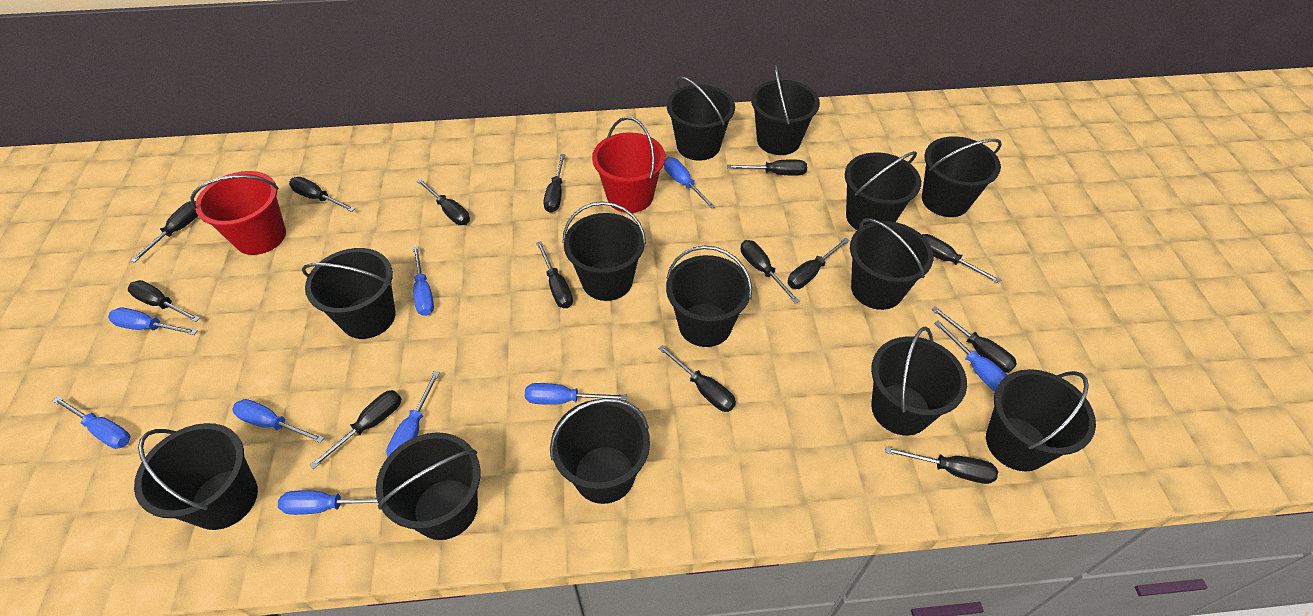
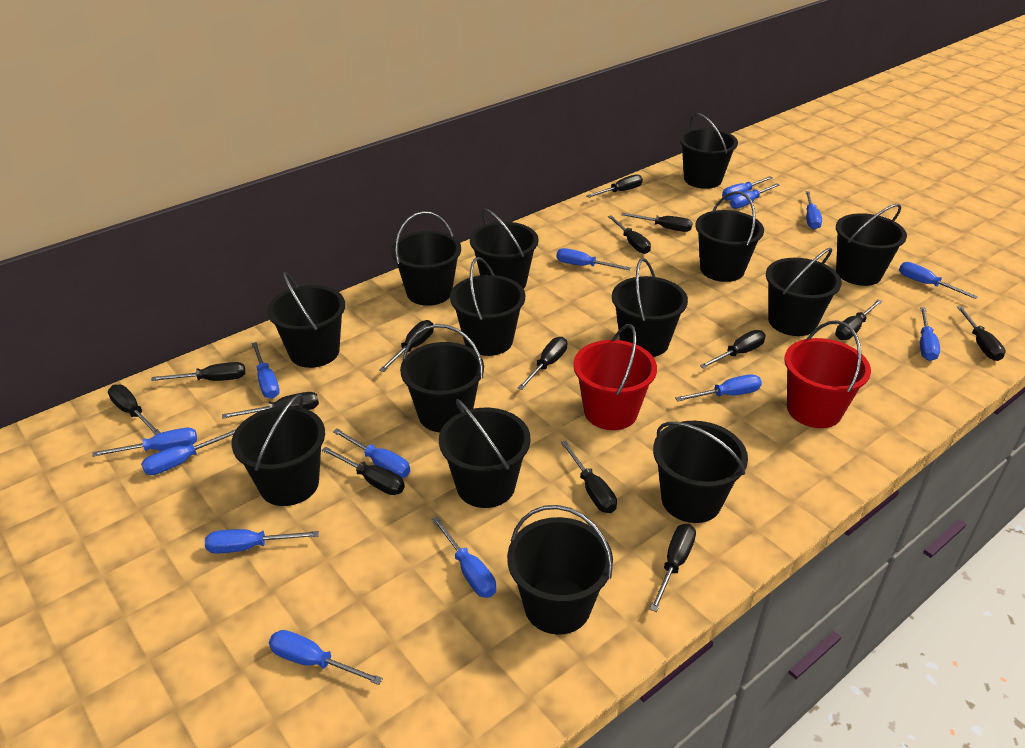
black bucket: [134,423,258,530] [302,248,396,339] [376,432,481,540] [550,398,650,504] [562,202,646,301] [666,246,752,347] [667,76,735,161] [751,65,820,155] [845,151,921,230] [850,218,933,310] [871,327,967,435] [922,136,1002,217] [986,369,1096,471] = 13 -> [231,394,325,506] [267,272,345,368] [391,211,461,306] [400,324,484,432] [439,399,531,508] [450,257,525,356] [470,209,539,289] [507,505,613,635] [612,258,688,357] [653,421,748,523] [680,113,738,189] [695,191,764,282] [766,248,841,336] [836,204,907,286] = 14
blue screwdriver: [53,396,131,449] [108,308,198,335] [232,399,324,443] [278,491,378,515] [386,371,440,458] [413,246,434,316] [525,383,627,405] [664,157,716,209] [934,320,1007,392] = 9 -> [92,428,197,457] [141,429,236,475] [205,529,319,554] [251,342,280,399] [269,630,383,685] [333,429,410,478] [432,516,496,598] [557,248,631,271] [675,374,762,402] [722,176,773,200] [730,183,780,209] [805,191,822,229] [899,262,978,299] [920,307,940,361] = 14

